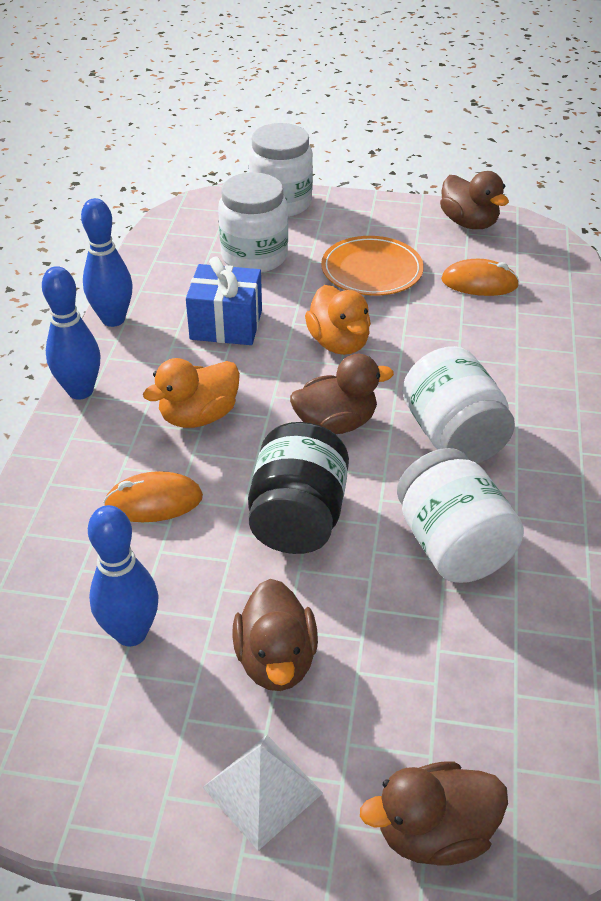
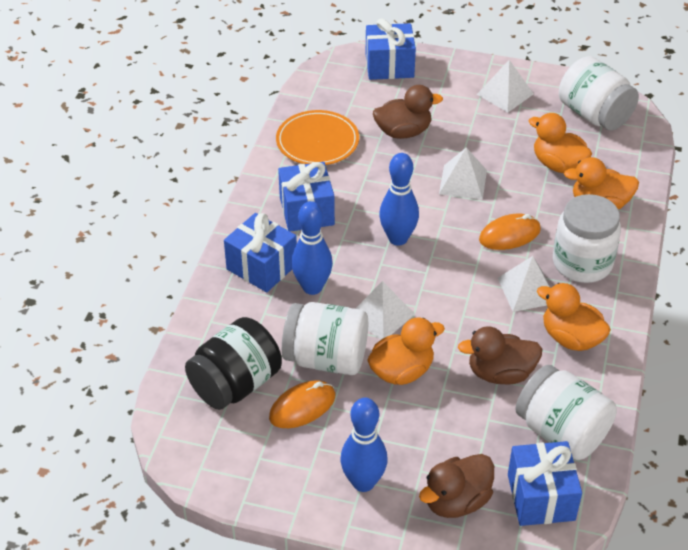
blue gift: [186,257,262,345] = 1 -> [224,213,297,292] [278,162,335,232] [366,18,416,80] [508,441,582,526] = 4
brown duck: [232,579,318,691] [290,354,394,434] [360,762,508,866] [440,171,509,229] = 4 -> [373,85,443,139] [419,454,494,518] [458,326,542,384] = 3
orange duck: [143,358,240,428] [305,285,371,355] = 2 -> [367,318,445,385] [529,113,592,173] [537,283,611,351] [564,157,639,209] = 4
white pyramid: [203,735,323,851] = 1 -> [355,281,415,339] [439,147,487,200] [477,60,534,112] [498,256,550,312] = 4

